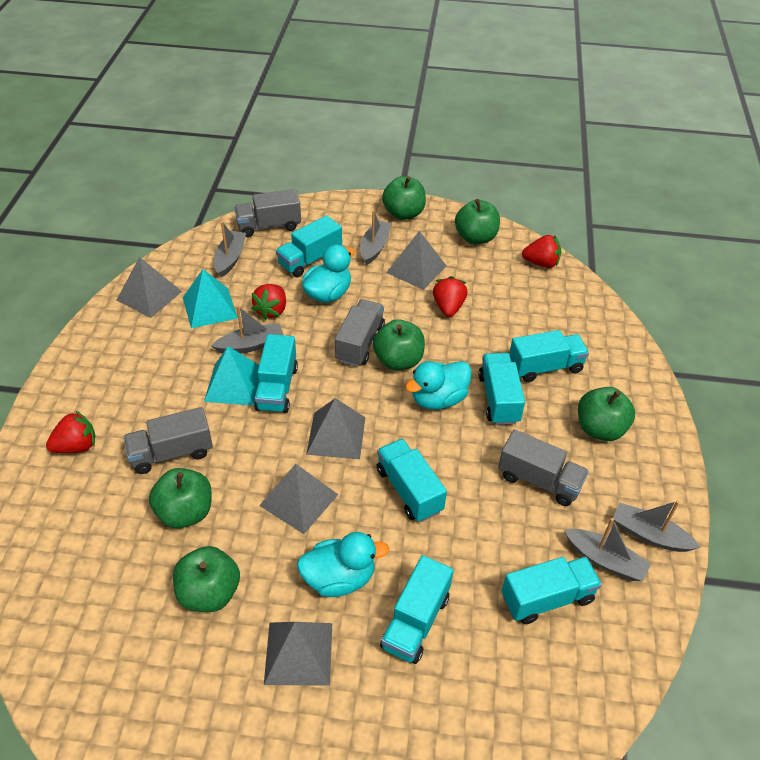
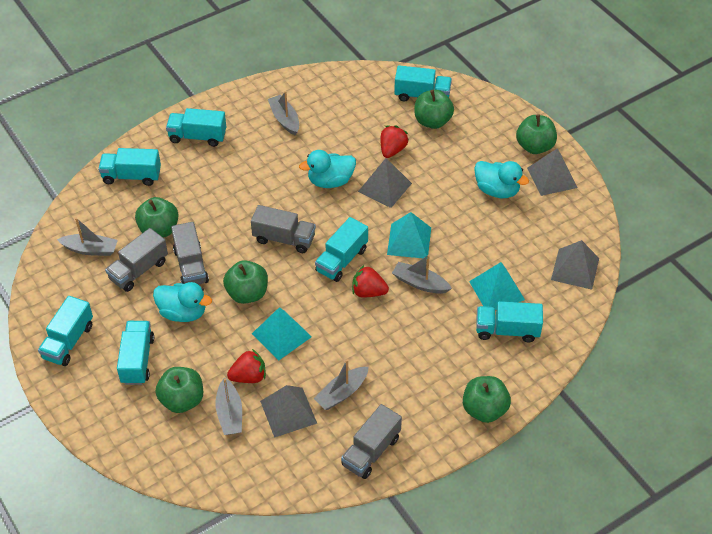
grey pyramid: [117,257,182,318] [259,464,339,534] [264,622,332,686] [306,398,366,459] [386,231,447,290] = 5 -> [260,385,317,438] [358,158,412,208] [527,148,577,196] [551,240,599,290] = 4
red strawberry: [46,410,95,453] [251,284,286,320] [433,276,467,317] [522,235,561,268] = 4 -> [227,349,266,383] [352,265,389,298] [380,126,409,158] = 3
turquoise pyramid: [183,269,238,328] [204,346,259,406] = 2 -> [252,307,312,360] [387,212,431,258] [469,262,525,310] = 3

